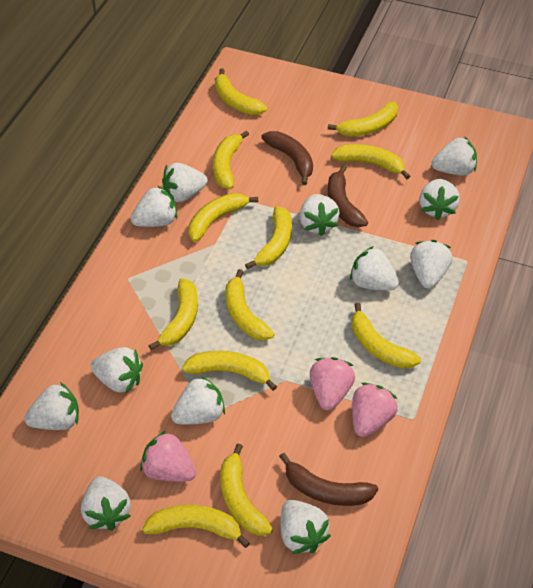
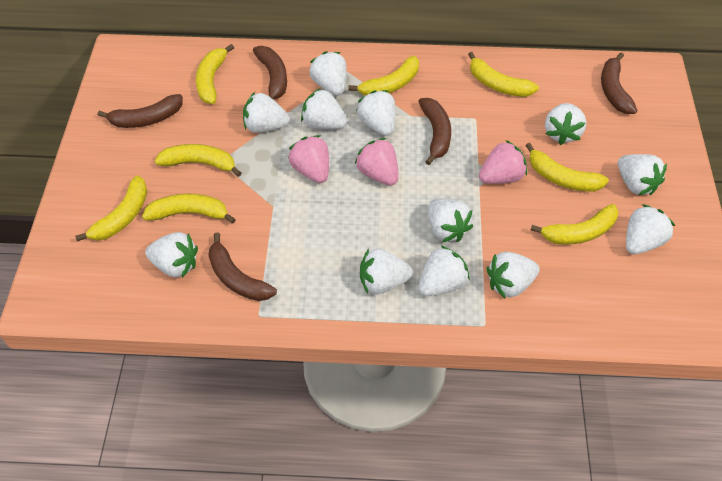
brown banana: [261,131,313,185] [279,453,378,506] [328,165,368,227] = 3 -> [98,94,183,128] [208,233,277,301] [253,46,287,99] [418,98,451,165] [601,53,637,114] = 5
yellow banana: [142,505,250,548] [149,278,198,350] [182,351,277,391] [189,193,258,242] [213,131,249,189] [215,68,267,115] [220,444,273,536] [225,269,274,340] [245,206,292,269] [328,101,398,137] [331,144,410,179] [352,303,421,369] = 12 -> [75,176,147,241] [142,194,236,224] [155,144,241,177] [196,44,234,104] [348,56,419,96] [468,52,539,97] [525,143,609,192] [531,204,619,245] = 8

